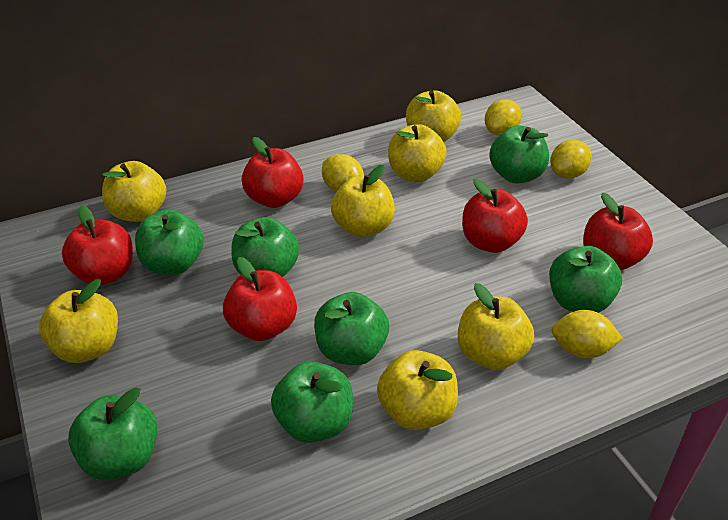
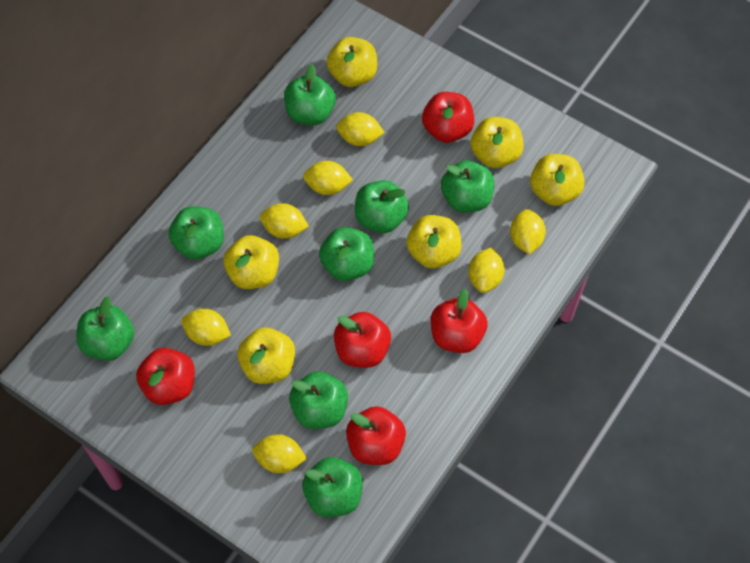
green apple: [68,388,157,480] [135,210,204,275] [231,217,299,277] [271,361,353,443] [314,292,389,365] [489,126,549,184] [549,246,622,313] = 7 -> [76,297,134,361] [169,206,224,260] [284,64,336,125] [289,371,348,429] [302,457,363,517] [319,227,374,281] [355,180,409,233] [441,160,495,213] = 8
yellow apple: [39,279,118,363] [102,161,166,222] [331,165,395,238] [377,350,458,430] [388,124,447,182] [406,90,461,142] [458,283,534,370] = 7 -> [224,235,279,289] [237,327,295,384] [326,37,377,87] [407,215,462,268] [471,117,524,168] [530,154,585,206] = 6
yellow lemon: [322,154,364,192] [485,99,522,136] [550,140,592,179] [551,310,623,358] = 4 -> [181,309,231,346] [252,434,307,473] [260,203,309,239] [303,161,353,195] [336,112,385,146] [468,247,505,293] [510,209,546,255] = 7

